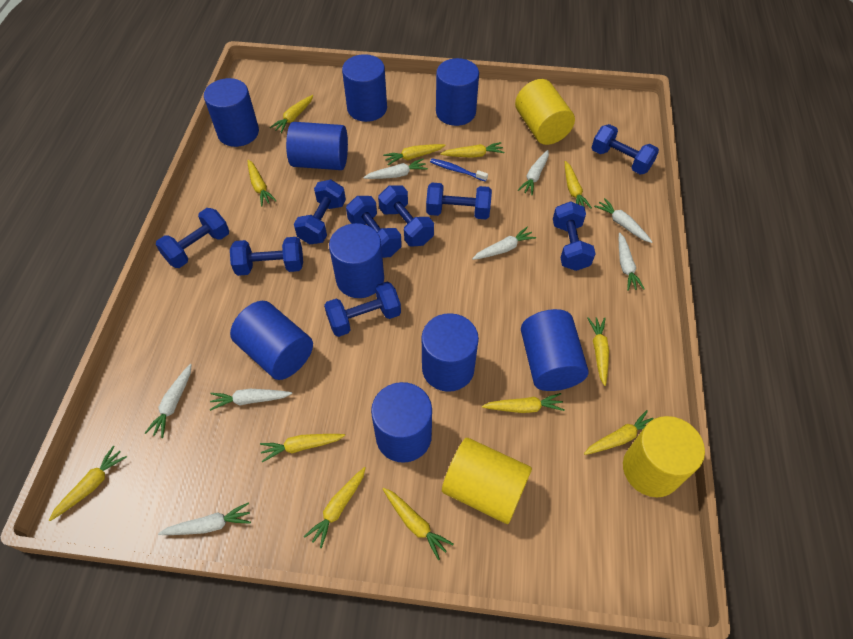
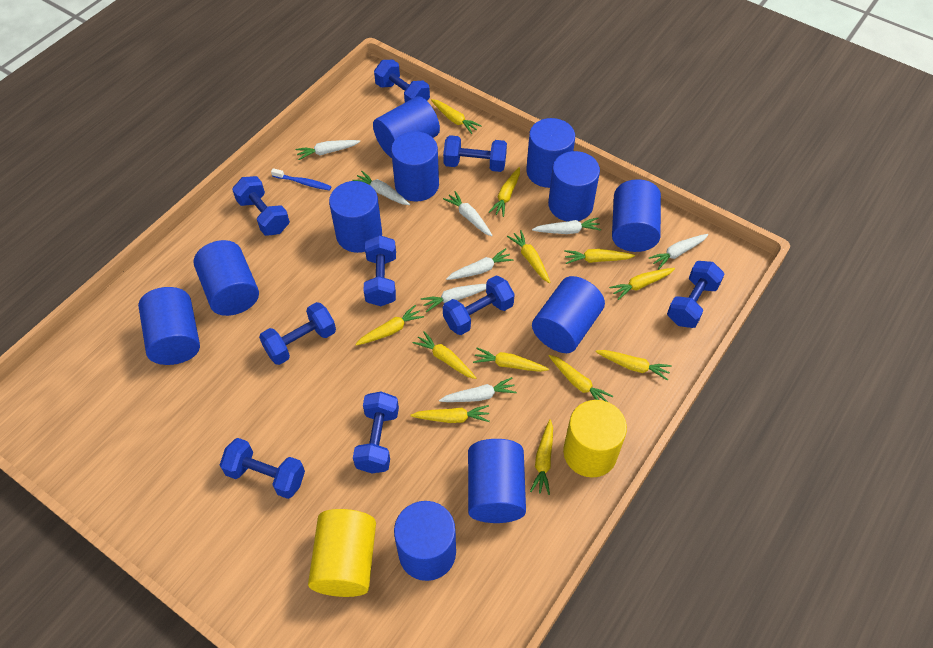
blue cylinder: [204,78,259,147] [230,301,313,380] [286,122,348,170] [329,223,384,298] [342,54,387,122] [371,382,432,463] [422,313,479,392] [436,58,479,126] [521,309,588,391] = 9 -> [138,287,200,365] [193,240,259,316] [329,181,382,253] [373,96,440,158] [391,131,439,202] [394,501,456,581] [468,439,526,523] [526,118,575,188] [532,276,605,353] [548,151,600,221] [612,179,661,252] = 11
yellow cylinder: [442,438,532,524] [515,79,575,145] [623,416,705,497] = 3 -> [308,509,376,597] [563,400,627,477] = 2

